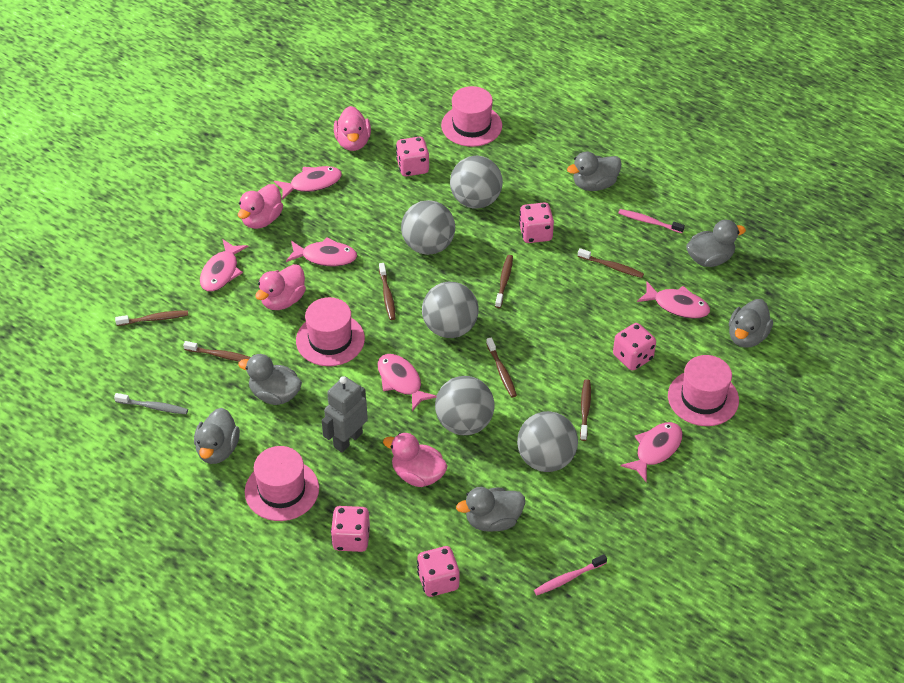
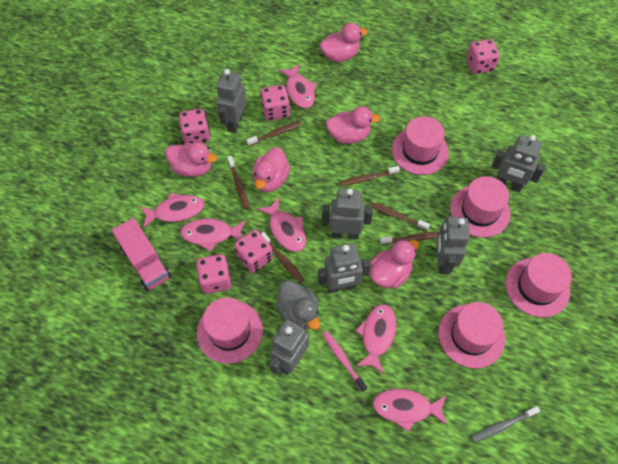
brown toothbrush: [115,310,188,326] [183,341,251,362] [379,263,396,320] [486,337,517,397] [495,255,513,308] [578,248,644,278] [580,379,591,441] = 7 -> [227,156,250,209] [247,121,302,146] [261,232,304,283] [340,166,400,186] [369,201,430,231] [380,232,439,245] = 6
grey ball: [401,200,455,255] [422,282,478,338] [435,376,495,435] [450,156,503,209] [517,411,578,472] = 5 -> none = 0
grey duck: [194,408,240,464] [238,354,302,405] [456,487,525,532] [567,152,622,191] [686,220,746,267] [729,299,773,348] = 6 -> [276,280,320,330] = 1
grey robot: [322,376,368,453] = 1 -> [216,69,247,133] [269,318,309,375] [318,243,371,293] [322,188,373,239] [436,217,470,274] [491,135,546,192] = 6
pink duck: [238,184,283,229] [255,264,306,310] [334,106,371,151] [383,433,447,487] = 4 -> [165,142,217,177] [253,147,290,192] [320,23,368,62] [326,106,380,144] [369,239,420,289] = 5
pink hat: [245,446,319,521] [296,297,365,366] [441,86,502,147] [668,355,739,426] = 4 -> [197,298,263,364] [392,116,449,175] [438,302,505,368] [450,176,511,237] [505,253,572,317] = 5
pink toothbrush: [534,554,607,595] [619,209,685,233] = 2 -> [322,331,367,392] = 1
pink truck: none = 0 -> [112,218,171,291] = 1

